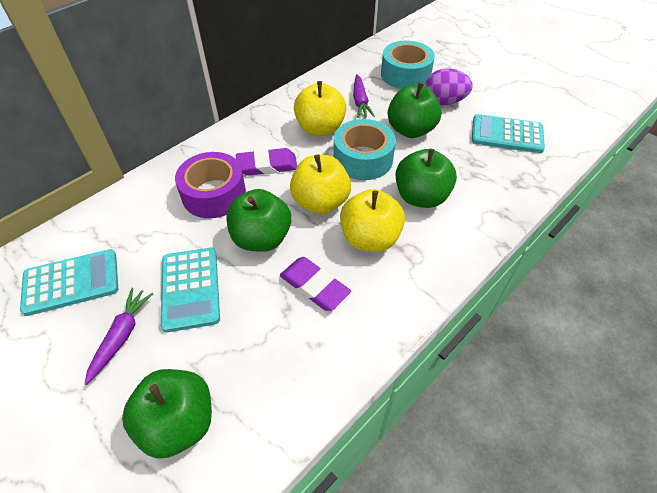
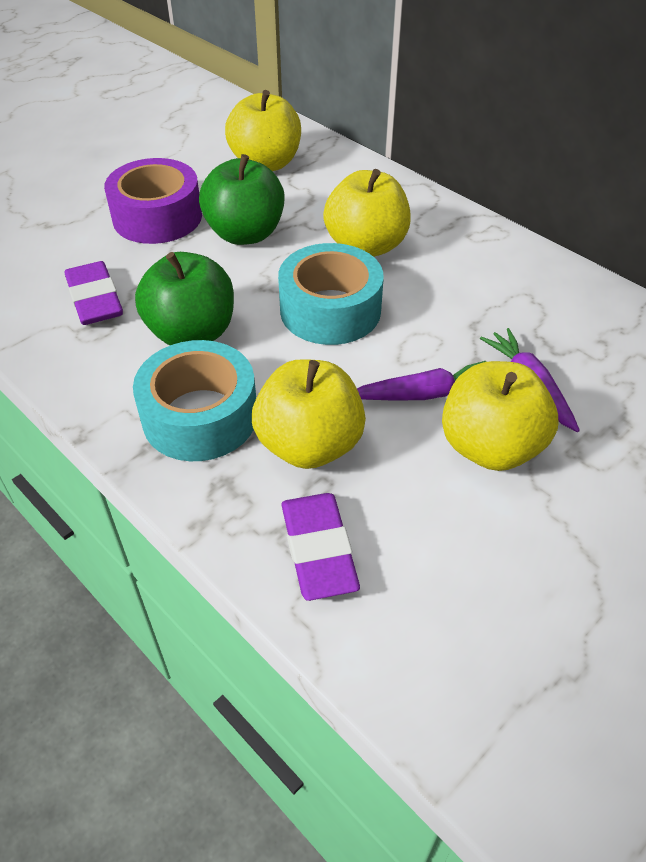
green apple: [122,369,212,459] [227,189,291,252] [388,83,442,138] [396,149,457,208] = 4 -> [135,252,234,345] [199,154,285,245] = 2
purple egg: [425,68,473,105] = 1 -> none = 0
turquoise calculator: [20,249,118,316] [161,248,220,332] [472,114,545,153] = 3 -> none = 0
yellow apple: [290,154,351,214] [294,81,347,136] [340,189,405,252] = 3 -> [225,90,301,171] [252,359,366,469] [323,169,411,257] [442,361,558,471] = 4

